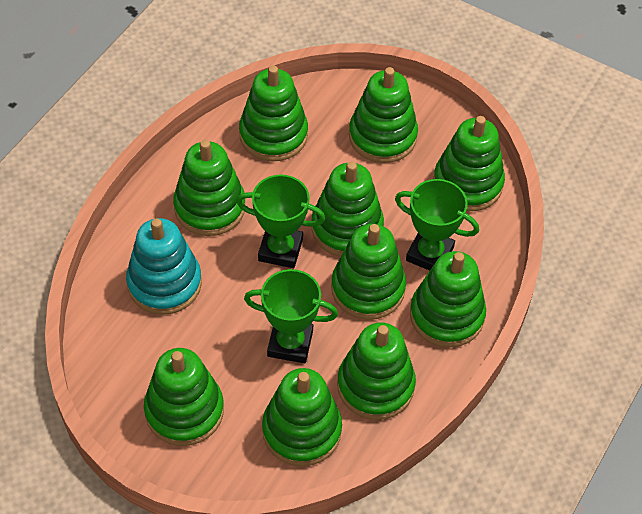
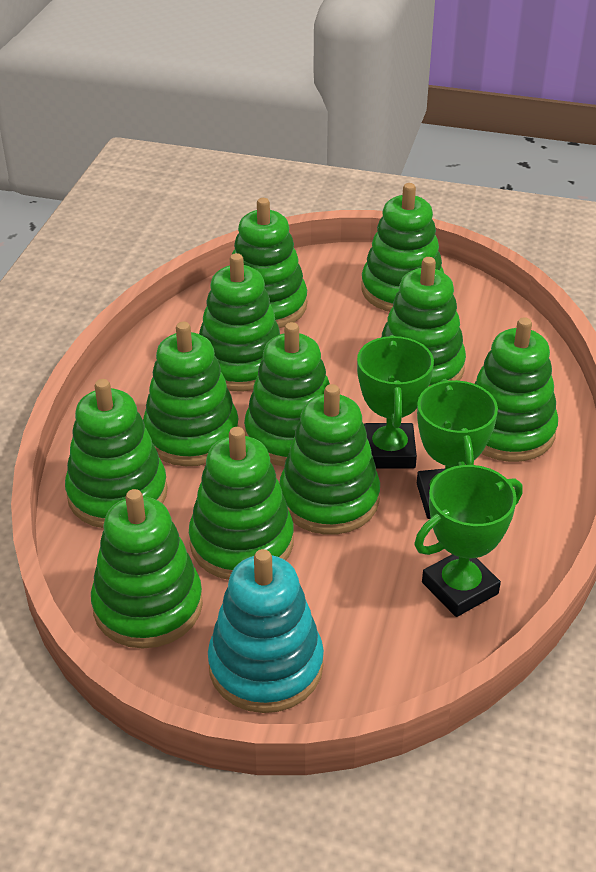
green stacking toy: [144,348,224,446] [173,140,245,236] [239,65,308,161] [262,368,342,466] [312,161,384,257] [331,224,406,320] [337,323,416,420] [349,67,418,163] [410,251,486,348] [433,116,505,211] = 10 -> [65,379,167,528] [91,489,203,649] [143,322,238,466] [189,427,294,580] [199,253,280,392] [232,198,307,328] [244,322,330,467] [279,384,380,535] [361,183,444,312] [382,257,466,386] [474,317,558,462] = 11

